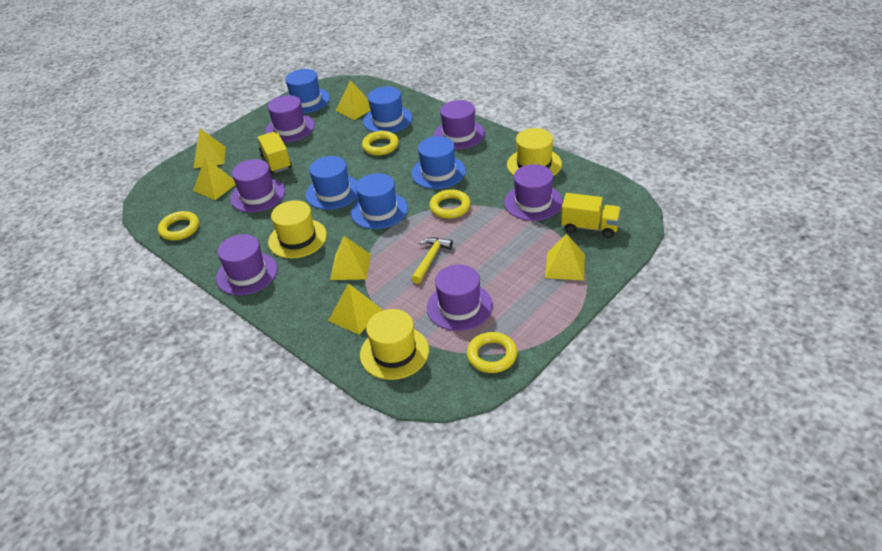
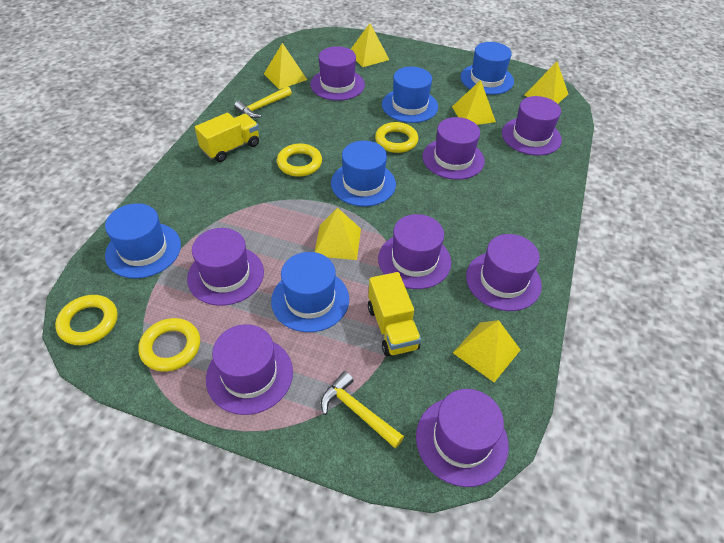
purple hat: [216,234,278,295] [230,159,285,212] [265,95,315,142] [427,264,493,331] [434,100,485,149] [504,164,563,221] = 6 -> [187,228,264,306] [206,324,293,415] [310,46,365,101] [378,214,451,289] [416,389,509,487] [422,117,485,180] [466,234,542,311] [502,96,562,156] = 8
yellow hammer: [411,237,453,284] = 1 -> [234,86,292,118] [321,371,404,448] = 2
yellow hat: [268,200,327,258] [360,309,429,380] [507,128,562,176] = 3 -> none = 0

